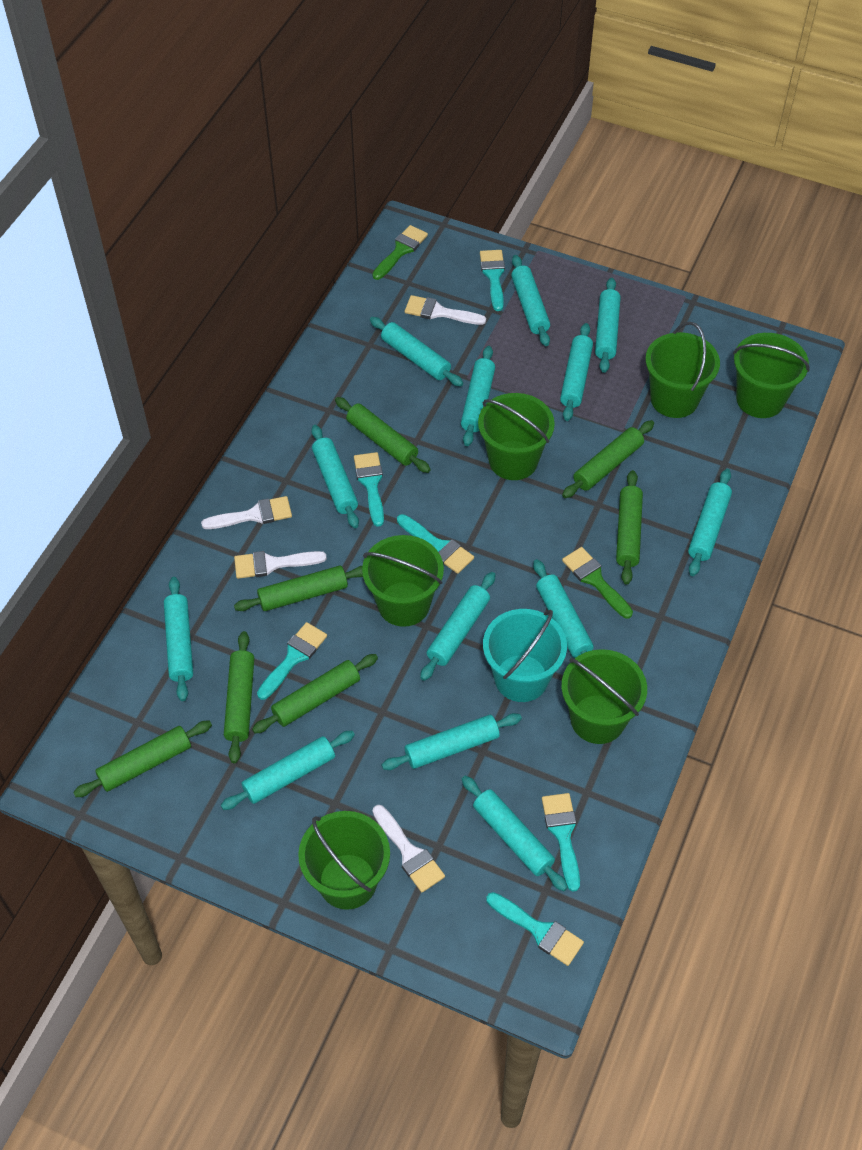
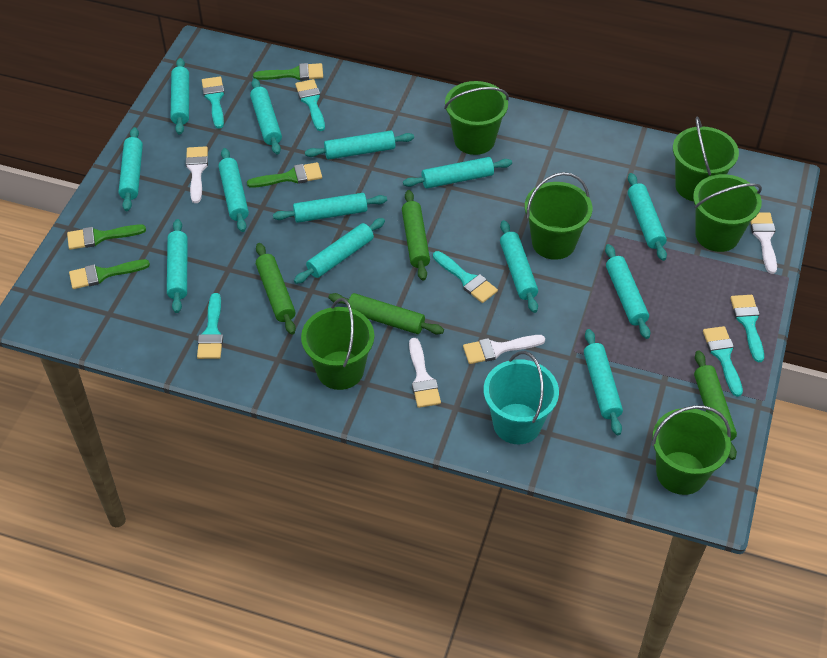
green brush: [372,225,428,280] [562,547,633,619] = 2 -> [67,224,146,250] [69,259,150,289] [247,162,322,188] [253,63,323,81] = 4
green rolling pin: [73,721,212,797] [224,631,255,763] [234,566,363,611] [252,654,378,733] [335,397,431,473] [562,420,654,498] [616,470,643,585] = 7 -> [256,243,296,334] [328,293,444,335] [402,190,430,281] [694,350,737,460] = 4

